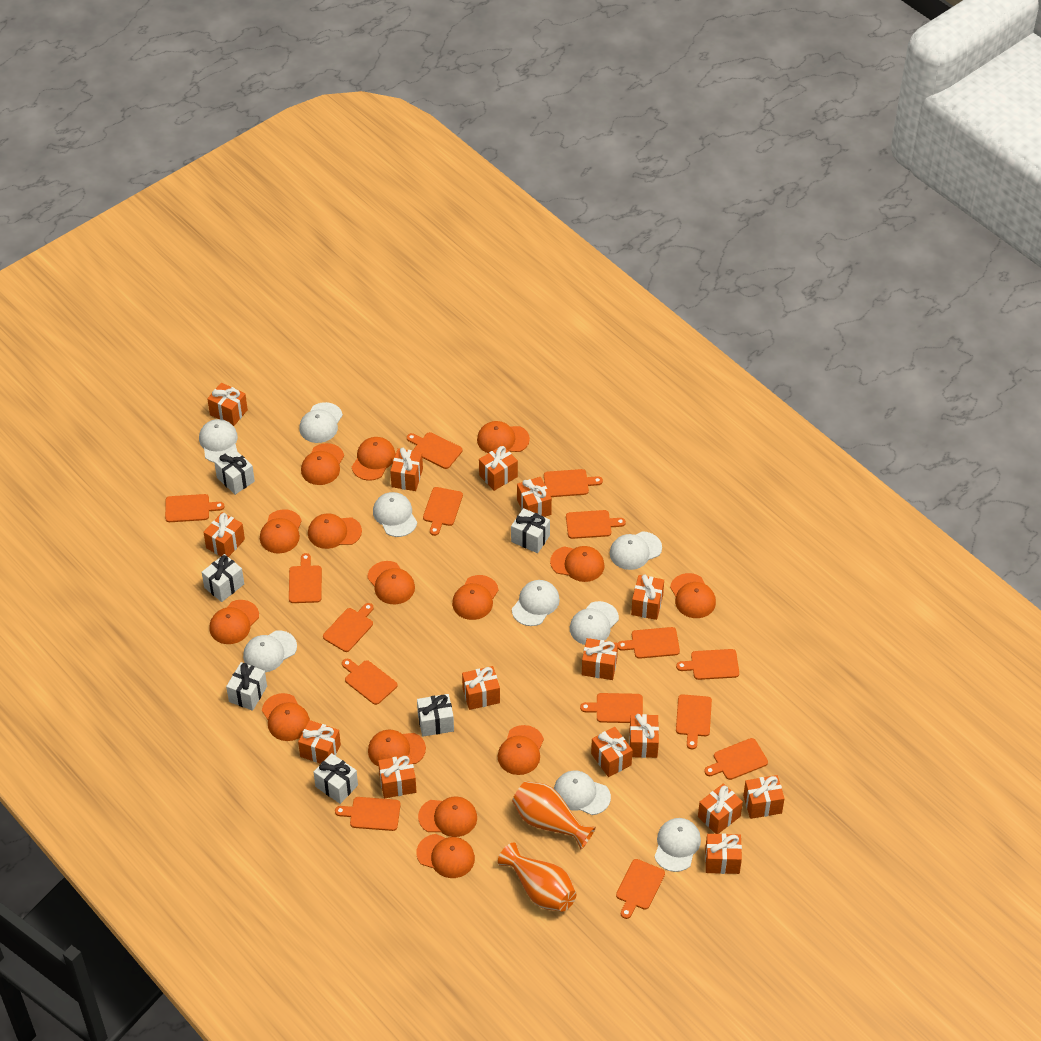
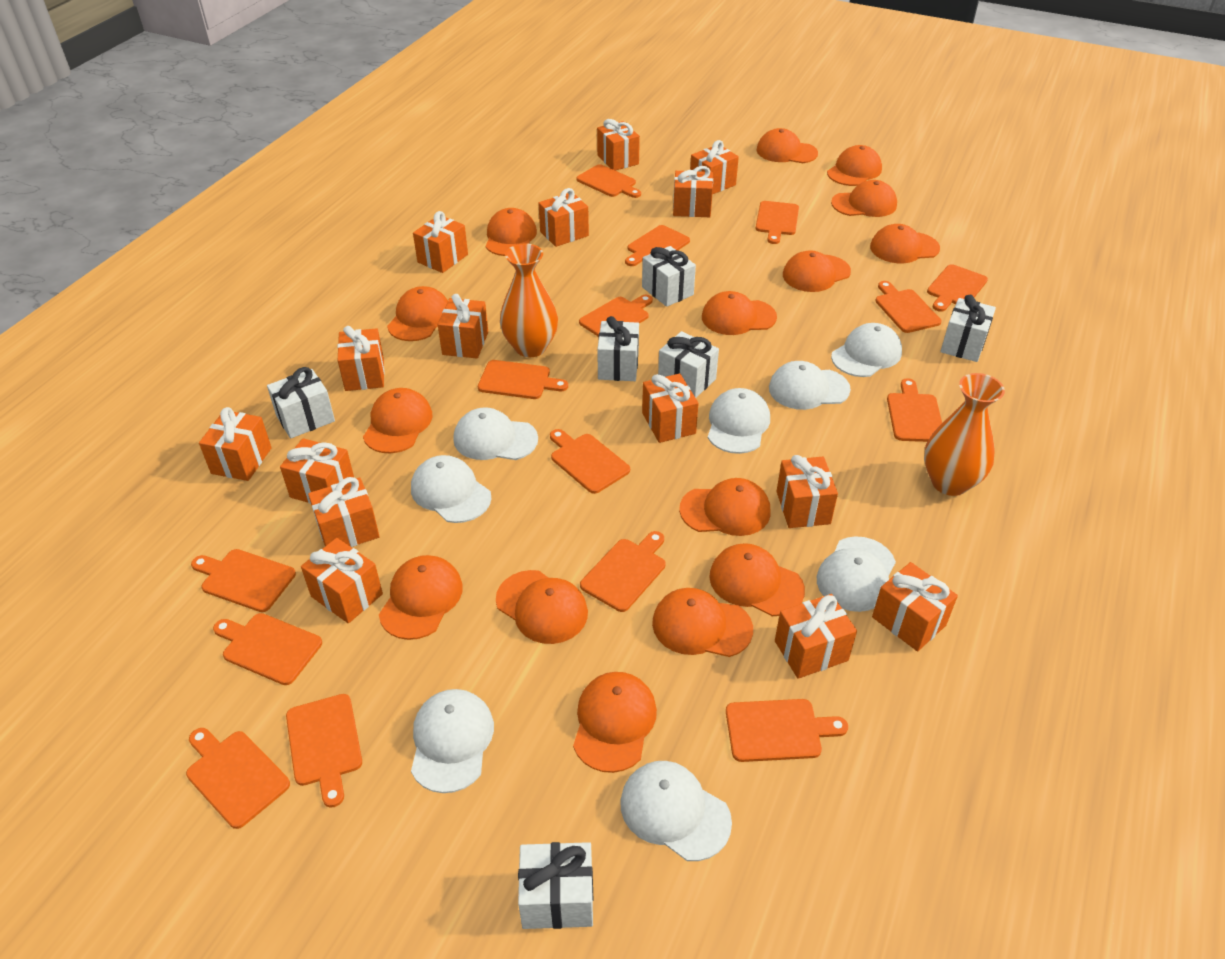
white cap: [199,419,238,462] [243,630,297,672] [299,402,343,443] [373,492,417,537] [512,580,560,626] [554,771,611,815] [570,601,619,645] [610,531,662,570] [654,818,701,872] = 9 -> [411,455,491,523] [411,689,494,793] [453,407,538,460] [620,761,732,861] [708,388,770,454] [769,361,851,410] [817,536,896,612] [831,323,902,377] = 8

